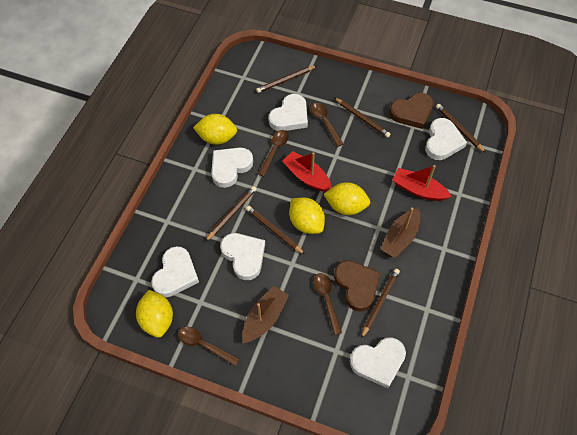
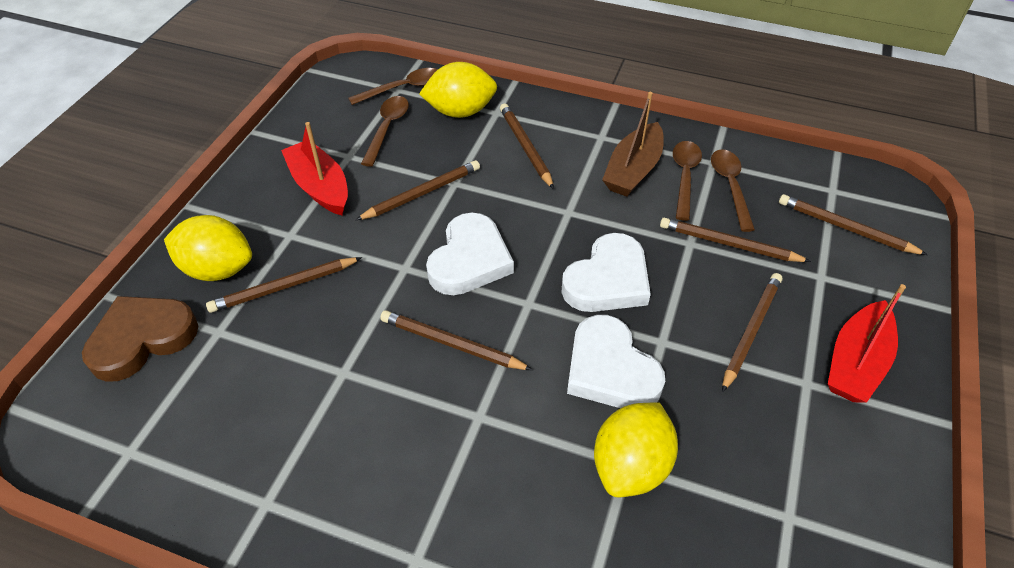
brown boat: [242,286,289,343] [381,208,421,258] = 2 -> [602,92,664,197] = 1
brown heart: [334,260,381,312] [389,93,434,129] = 2 -> [82,296,198,382] = 1
brown pencil: [205,186,257,242] [246,206,305,254] [256,66,316,93] [334,97,390,138] [361,268,400,338] [436,104,486,153] = 6 -> [206,257,362,313] [356,160,480,220] [380,310,533,370] [500,104,554,189] [660,218,811,262] [722,273,782,393] [779,194,928,255] = 7
white heart: [151,246,199,297] [211,148,253,188] [220,233,265,280] [269,94,308,131] [350,337,406,388] [425,118,467,160] = 6 -> [426,213,514,295] [561,233,651,312] [567,315,665,408] = 3
yellow lemon: [136,290,173,338] [193,114,237,145] [289,197,325,234] [324,182,370,215] = 4 -> [164,215,252,281] [419,62,497,118] [594,402,678,497] = 3

